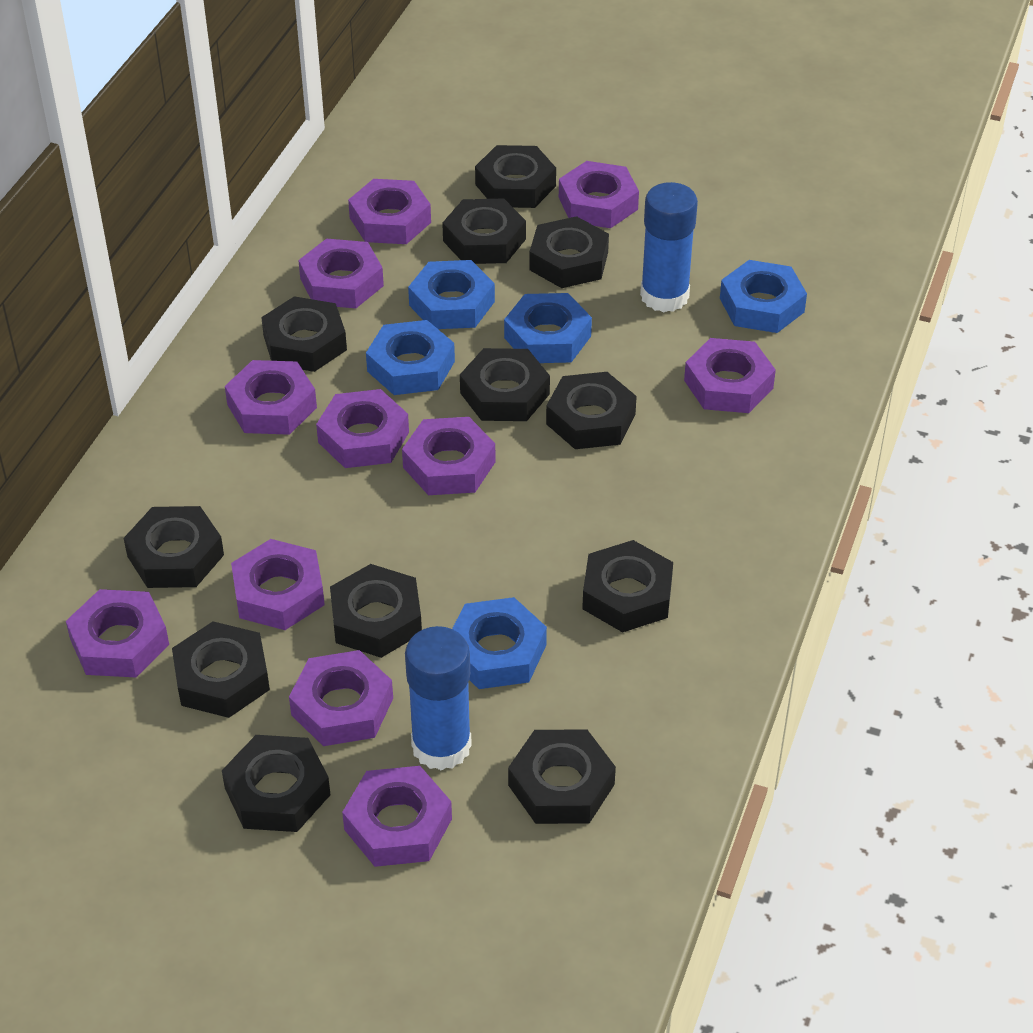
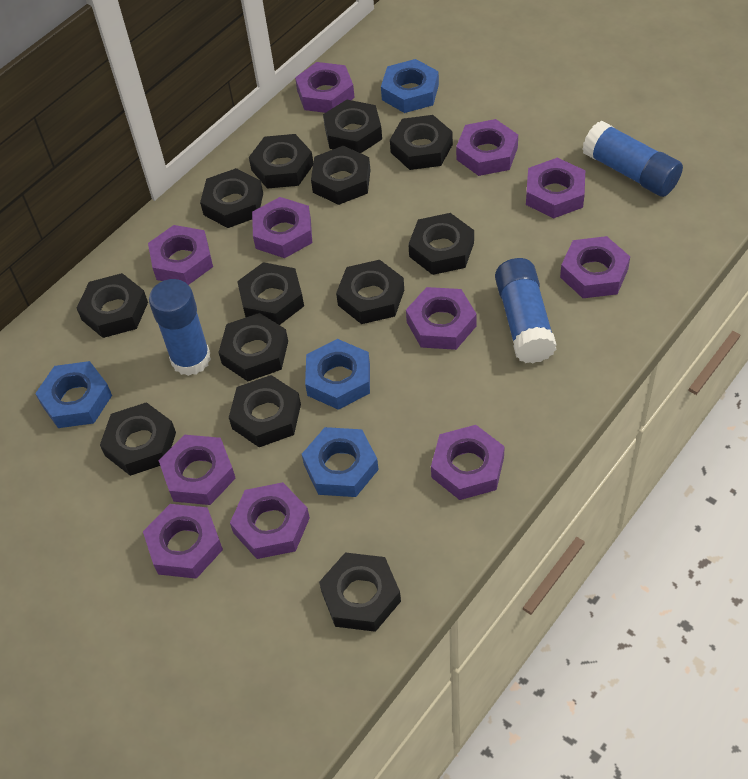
black nut: [124,506,224,588] [172,621,270,718] [222,735,330,832] [261,296,347,372] [330,564,422,658] [442,198,526,264] [460,348,550,421] [475,145,556,208] [508,729,616,824] [529,216,609,288] [546,372,637,449] [582,540,673,632] = 12 -> [77,273,148,338] [100,402,176,476] [200,168,263,228] [218,313,288,381] [229,375,301,447] [237,262,304,325] [249,134,313,189] [311,146,370,205] [319,553,401,632] [323,100,382,153] [336,260,404,324] [390,115,453,170] [408,213,474,275] = 13
blue glue stick: [405,626,472,771] [640,182,698,312] = 2 -> [149,279,211,376] [495,258,557,363] [582,120,683,197] = 3
blue nut: [366,320,455,395] [408,260,495,329] [452,597,547,689] [504,293,592,363] [720,260,807,333] = 5 -> [35,361,112,428] [302,427,379,497] [305,339,370,410] [381,59,439,113] = 4

